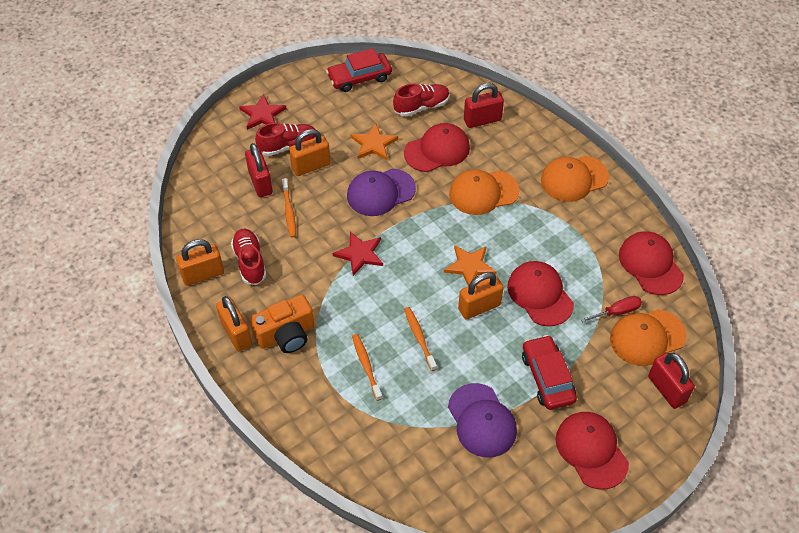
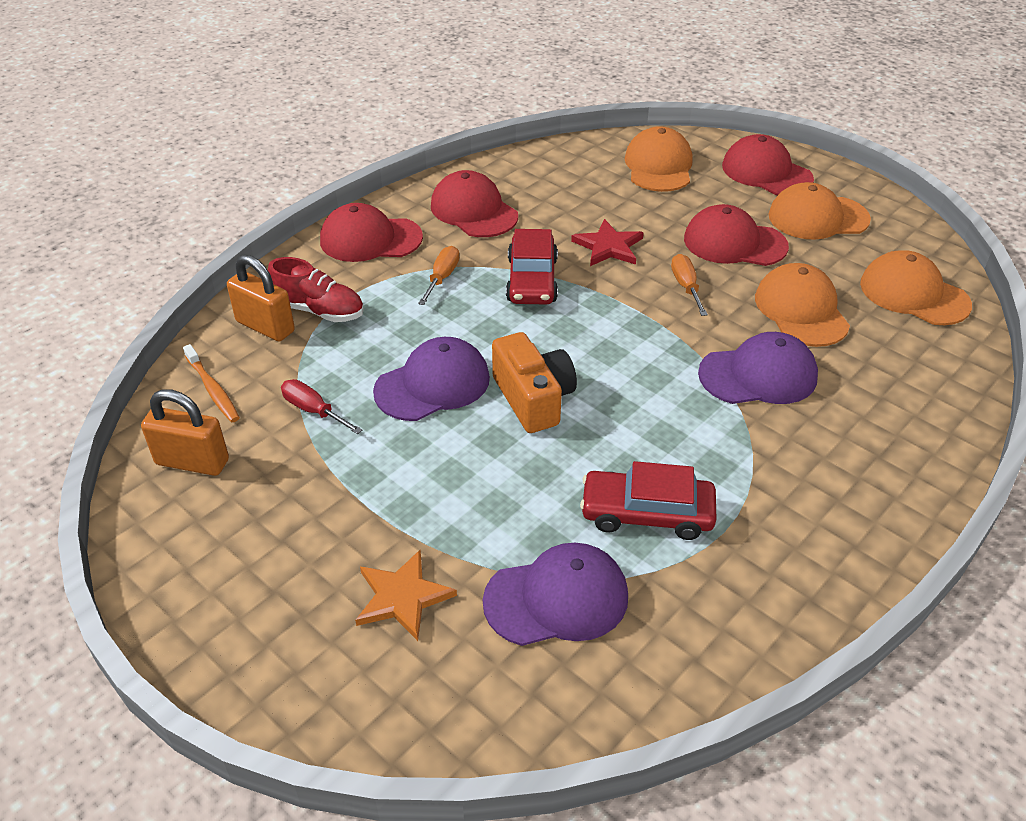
orange cap: [449,169,519,215] [541,156,609,202] [610,309,687,366] = 3 -> [625,126,693,192] [755,263,850,347] [769,182,871,240] [860,250,972,325] = 4
orange padlock: [176,239,224,286] [216,296,252,351] [289,129,331,176] [458,272,504,319] = 4 -> [141,389,229,476] [227,255,295,342] = 2
orange screwdriver: none = 0 -> [418,246,459,305] [671,254,708,316] = 2
orange star: [351,123,398,160] [444,245,497,286] = 2 -> [355,550,457,641] = 1
orange toothbrush: [282,178,296,238] [352,334,383,401] [404,307,437,371] = 3 -> [183,344,240,422] = 1
purple cap: [347,169,416,216] [448,383,517,458] = 2 -> [373,337,490,421] [483,543,628,646] [698,332,818,404] = 3
red padlock: [245,143,273,197] [464,83,504,128] [648,353,695,409] = 3 -> none = 0
red shoe: [231,229,266,285] [255,123,316,156] [393,84,450,116] = 3 -> [268,257,364,322] = 1
red star: [239,94,287,130] [333,232,383,276] = 2 -> [571,219,644,266] = 1

